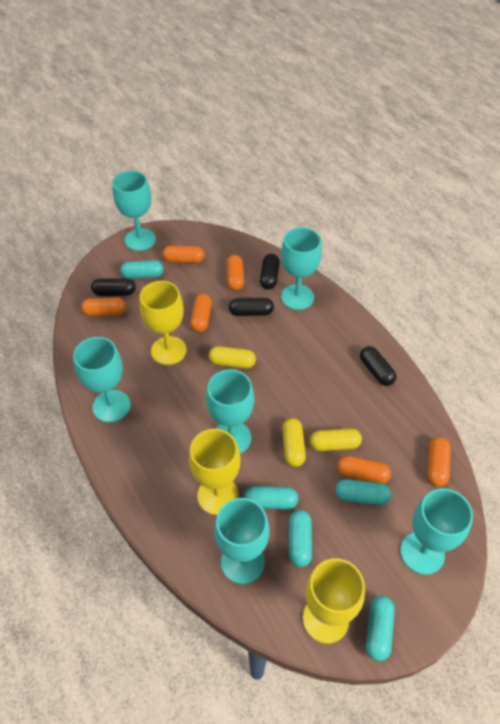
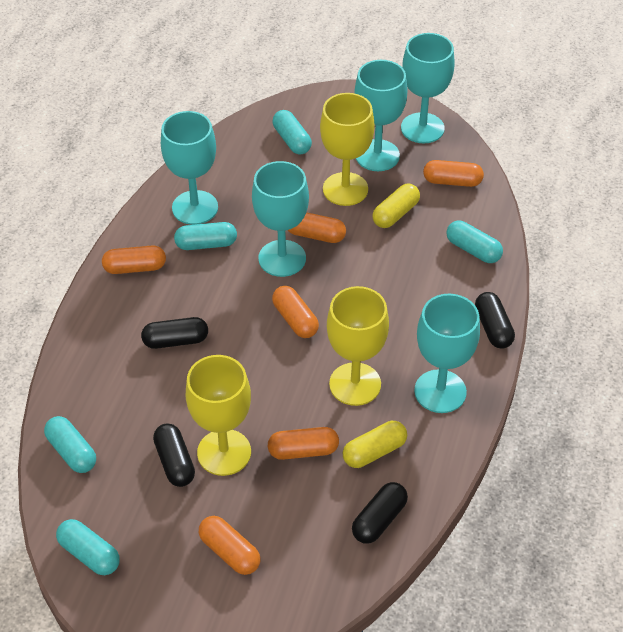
turquoise goblet: [73,337,130,422] [112,171,156,251] [206,370,254,454] [214,498,270,584] [281,227,322,310] [401,488,473,575] = 6 -> [161,111,218,225] [252,161,309,277] [354,60,407,171] [401,33,454,144] [414,294,480,413] = 5
yellow capsule: [209,346,256,368] [282,418,306,467] [310,428,362,451] = 3 -> [343,421,407,468] [372,183,420,228] = 2

